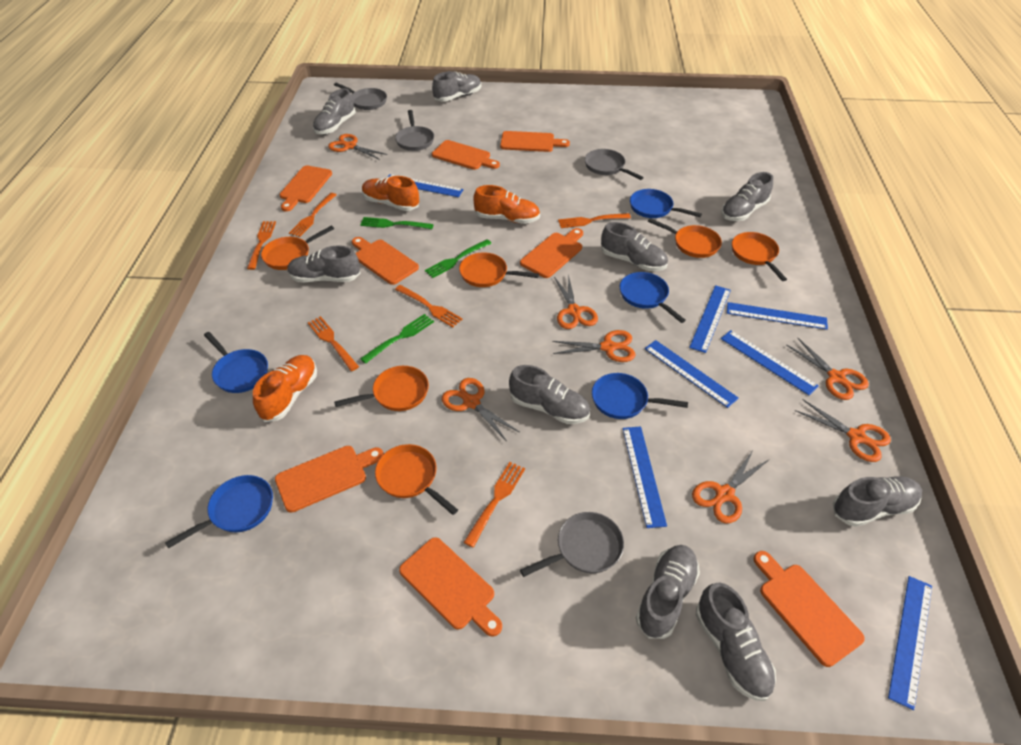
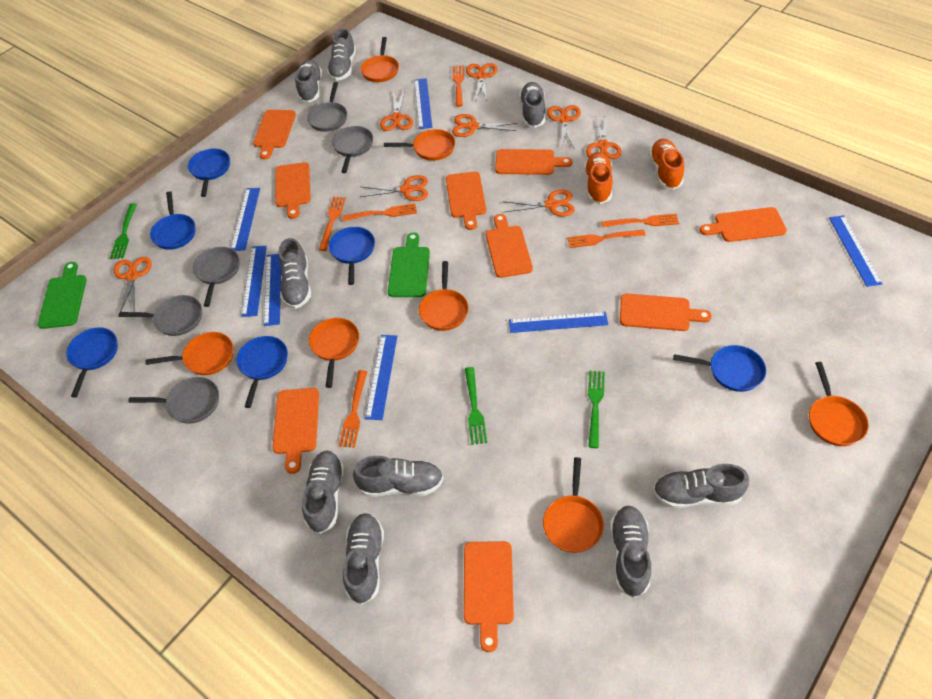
blue pan: [165,475,273,549] [204,332,268,393] [592,373,688,419] [620,272,686,323] [630,189,702,218] = 5 -> [66,327,118,397] [150,191,195,250] [188,148,230,197] [237,336,288,408] [329,227,375,285] [673,345,766,392] = 6
green cutting board: none = 0 -> [38,262,87,329] [388,233,430,297] = 2
grey pan: [334,83,387,110] [395,110,434,151] [520,512,624,577] [585,149,644,180] = 4 -> [118,295,202,336] [128,377,219,424] [193,247,240,307] [307,82,347,132] [332,126,373,173] = 5
orange cutting board: [275,446,384,513] [279,166,332,211] [352,237,419,285] [399,537,502,637] [432,140,500,170] [500,131,570,152] [520,228,583,278] [753,551,865,667] = 8 -> [253,110,296,159] [272,388,319,474] [275,162,311,219] [446,171,486,230] [464,541,514,652] [486,214,533,278] [495,149,572,175] [620,294,712,331] [699,207,787,242] = 9
orange pan: [261,225,334,270] [334,366,429,411] [375,444,458,515] [459,252,539,287] [648,218,722,258] [732,232,787,281] = 6 -> [145,332,233,375] [309,318,359,388] [360,37,399,82] [384,129,455,161] [419,261,469,331] [543,457,604,553] [809,362,869,446] = 7
orange scissors: [328,134,387,160] [442,378,519,440] [552,330,635,362] [554,274,598,329] [692,451,768,524] [787,338,869,400] [795,399,891,462] = 7 -> [113,257,152,312] [360,175,428,201] [380,89,413,131] [452,114,517,137] [466,63,497,101] [503,190,575,217] [547,105,581,148] [586,116,621,159] = 8
orange shoe: [253,355,317,422] [362,176,419,211] [474,185,540,224] = 3 -> [584,152,613,204] [649,139,684,190] = 2

